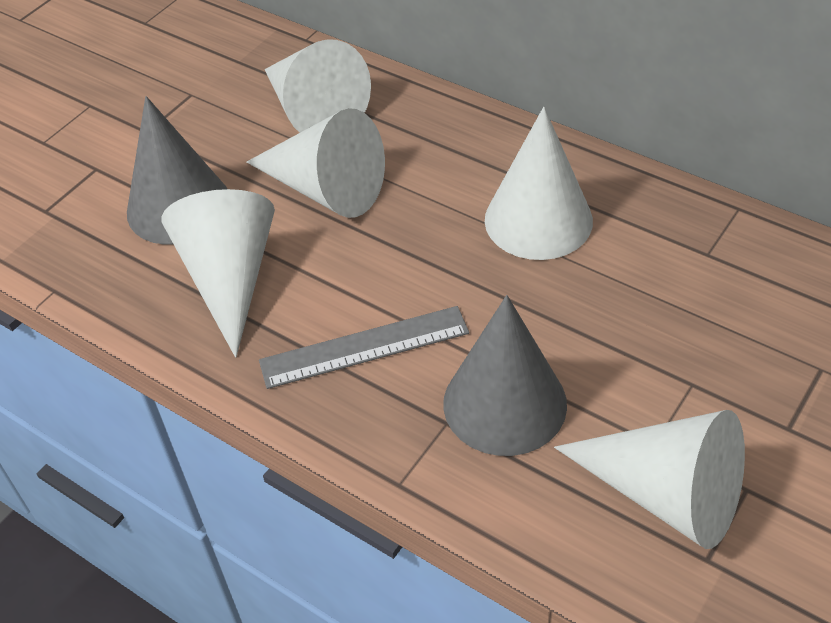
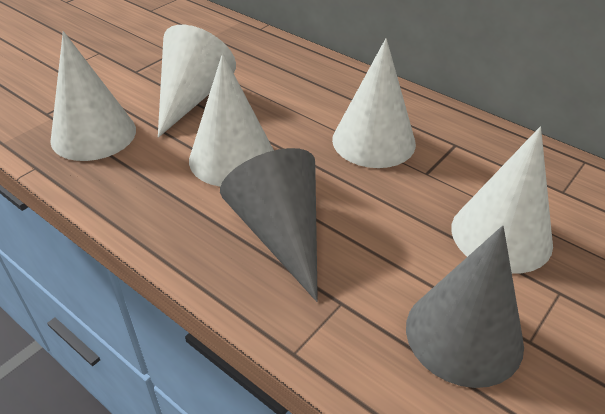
grey ruler: [259,306,469,389] = 1 -> none = 0

